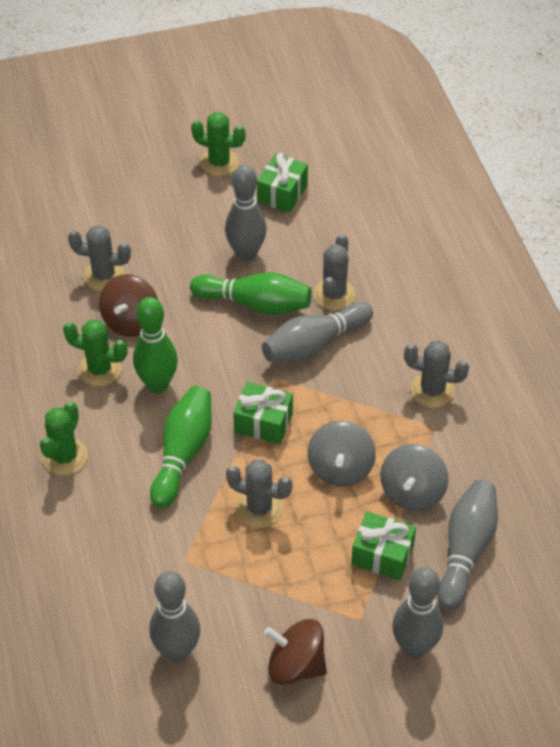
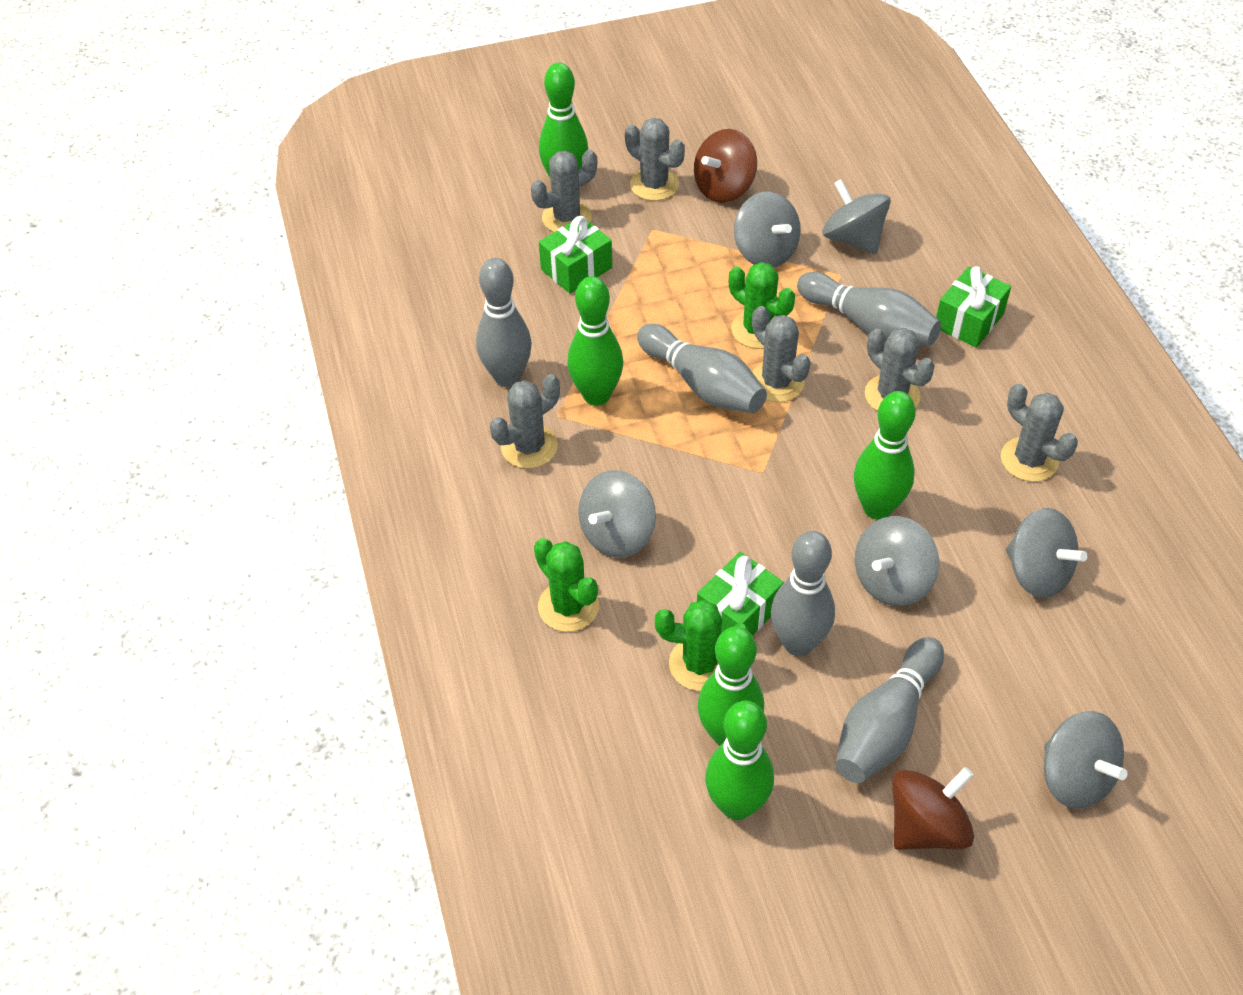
green bowling pin: [133,297,178,393] [150,386,211,508] [190,272,312,315] = 3 -> [539,62,588,177] [567,276,623,406] [698,626,764,746] [705,701,774,820] [854,391,916,520] = 5
grey cactus: [68,225,131,291] [226,460,293,528] [313,234,355,310] [404,340,469,408] = 4 -> [490,374,560,469] [531,150,597,232] [625,118,685,201] [752,306,811,402] [865,328,935,411] [1001,384,1078,482] = 6
grey spinning top: [308,421,376,486] [380,444,448,511] = 2 -> [578,470,656,558] [734,191,801,268] [823,179,891,254] [855,516,939,606] [1006,508,1087,598] [1044,711,1127,809] = 6

